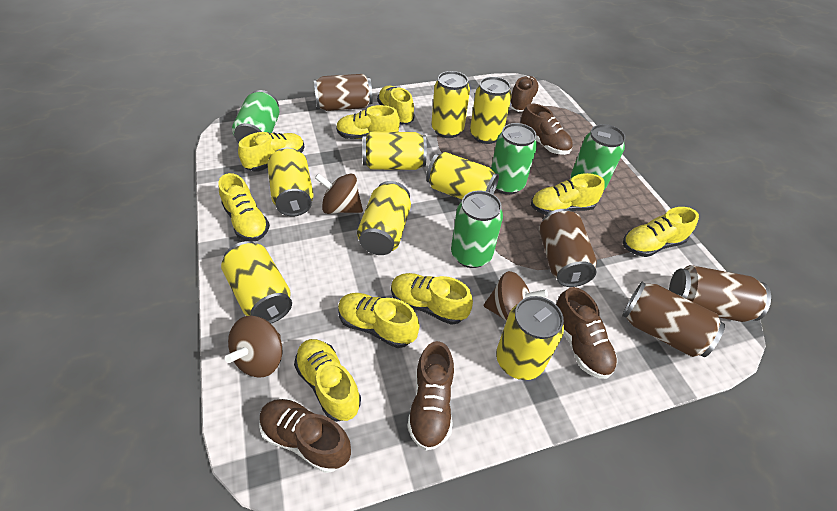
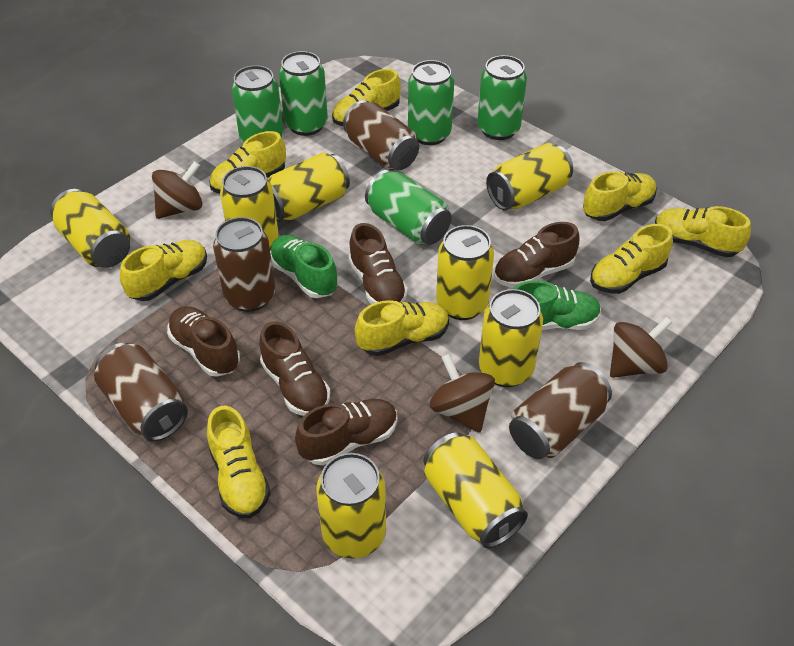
green can: [232,90,279,143] [451,191,503,268] [491,123,537,195] [570,124,626,190] = 4 -> [232,65,284,143] [279,51,328,136] [365,170,452,245] [408,60,454,145] [477,55,527,140] = 5
green shoe: none = 0 -> [270,235,338,298] [513,281,601,330] = 2
yellow shoe: [218,173,270,242] [238,132,305,172] [294,339,361,422] [336,105,400,139] [338,293,420,348] [377,86,415,124] [391,273,473,325] [531,173,605,215] [623,207,699,257] = 9 -> [120,240,207,301] [207,406,271,518] [209,131,286,194] [332,69,401,126] [355,300,449,356] [583,171,657,221] [590,224,673,294] [655,206,751,258] = 8

